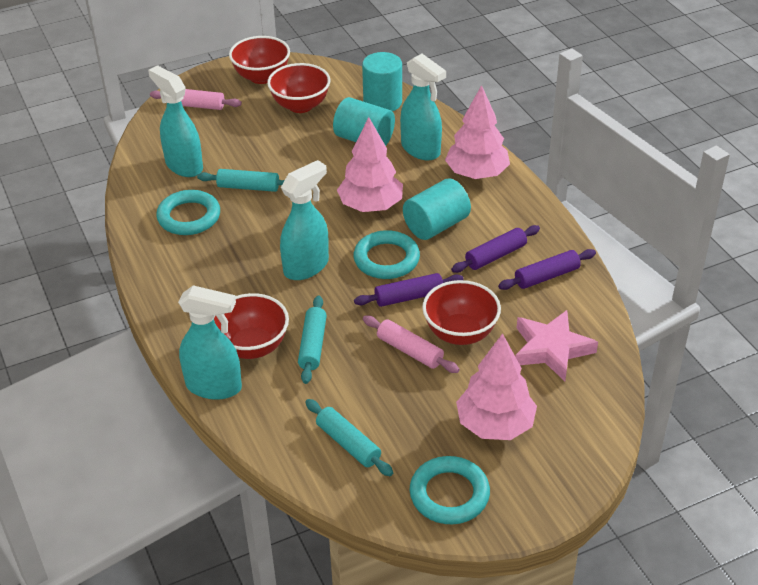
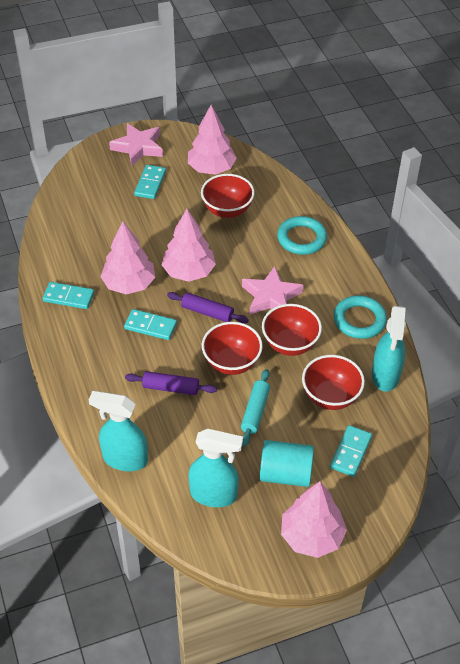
pink rolling pin: [150,89,242,110] [363,316,460,373] = 2 -> none = 0
pink star: [515,310,598,381] = 1 -> [109,123,163,166] [242,266,303,315] = 2
pink tree: [337,117,403,212] [445,85,510,179] [456,333,537,440] = 3 -> [100,221,155,294] [162,209,216,282] [188,105,237,175] [281,481,347,558] = 4
purple rolling pin: [354,273,464,307] [451,225,540,273] [498,249,596,290] = 3 -> [125,371,217,395] [167,292,249,323] = 2
turquoise cylinder: [333,97,395,146] [362,52,402,111] [403,178,471,240] = 3 -> [260,440,314,487] = 1
turquoise domino: none = 0 -> [42,282,94,309] [124,309,177,340] [134,165,166,199] [330,425,372,477] = 4
turquoise ring: [156,190,220,235] [354,230,420,279] [410,456,490,524] = 3 -> [277,216,327,255] [334,295,387,339] = 2
turquoise rolling pin: [197,169,285,192] [298,296,327,384] [305,399,393,476] = 3 -> [241,369,270,447] = 1
turquoise spray bottle: [148,65,203,177] [178,285,242,400] [280,160,329,280] [400,54,446,160] = 4 -> [89,391,148,471] [189,429,243,507] [372,306,406,392] = 3

